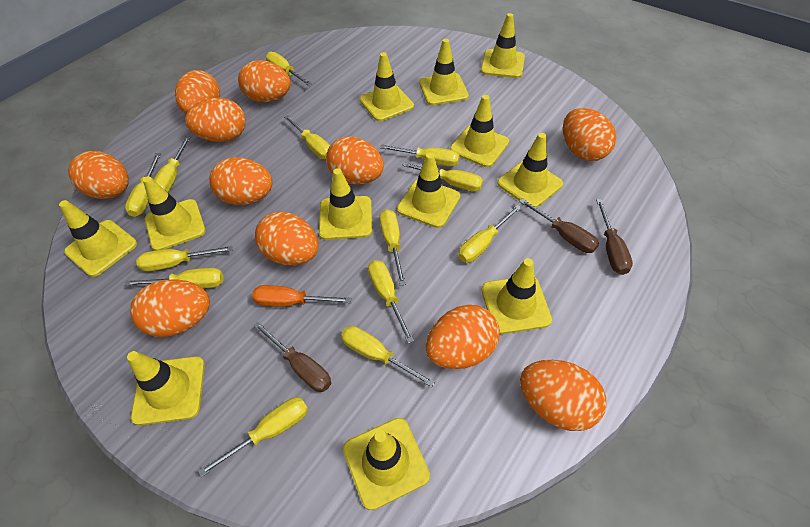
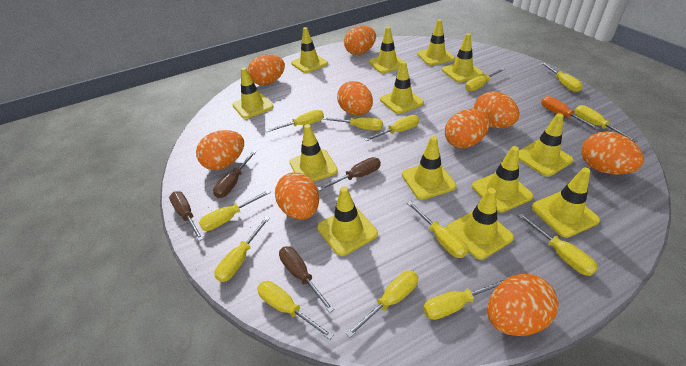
brown screwdriver: [254,322,331,392] [519,198,599,253] [596,199,633,275] = 3 -> [169,191,204,241] [213,151,257,198] [279,246,335,313] [318,157,381,191] = 4
orange egg: [68,151,129,199] [130,279,210,337] [175,70,220,115] [185,98,246,142] [209,157,273,205] [238,60,291,103] [255,212,319,265] [326,137,384,184] [426,305,500,369] [520,360,606,431] [563,108,616,161] = 11 -> [196,130,244,170] [248,55,285,86] [275,172,319,220] [337,81,373,115] [344,26,376,55] [445,109,490,148] [474,91,520,128] [488,274,559,336] [581,131,644,175] = 9
yellow traffic cone: [59,200,137,277] [127,351,205,425] [143,176,206,251] [319,168,372,240] [343,418,430,510] [360,52,414,121] [397,153,460,228] [419,39,469,105] [450,95,509,167] [481,13,525,78] [482,258,552,334] [497,133,563,208] = 12 -> [232,67,273,119] [290,124,338,182] [291,27,328,73] [317,186,378,256] [369,27,402,74] [380,61,424,114] [402,136,457,200] [417,19,455,66] [442,33,483,83] [447,188,514,260] [472,146,533,213] [519,113,573,177] [531,168,600,238] = 13

